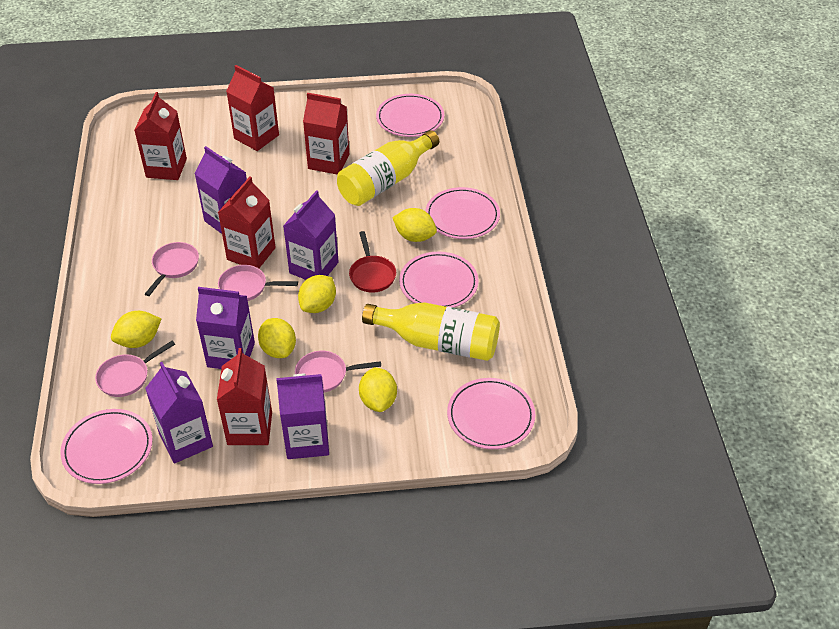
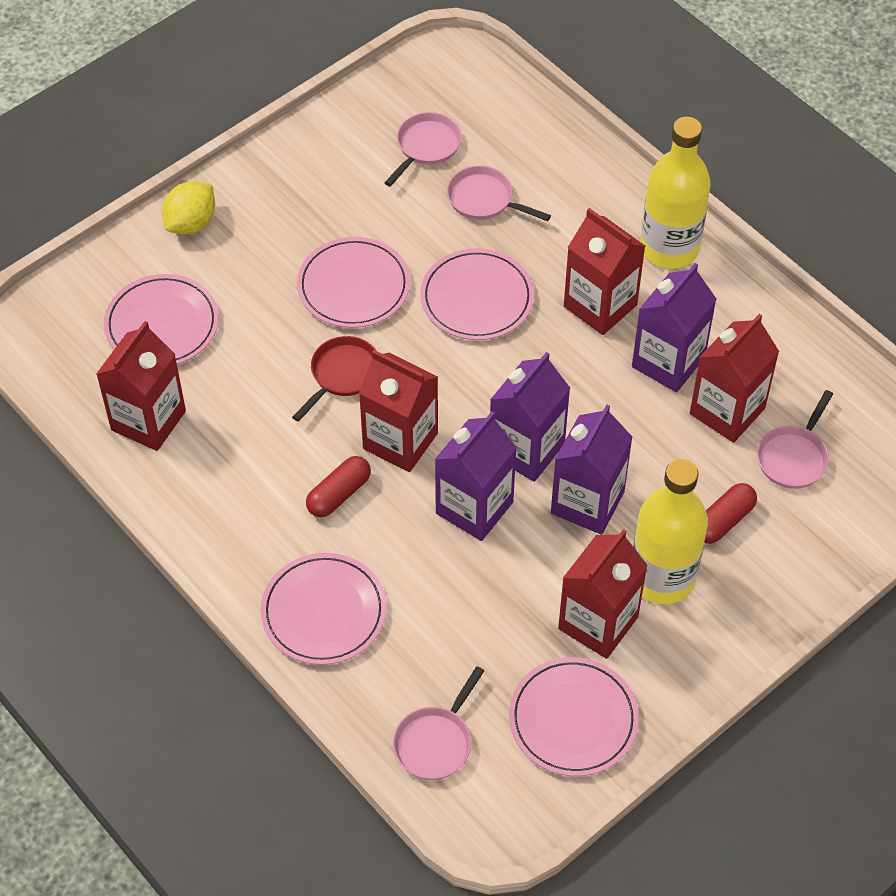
purple carton: [145,362,213,464] [194,146,247,234] [196,287,255,369] [276,374,329,459] [283,190,339,280] = 5 -> [434,412,517,541] [490,352,570,482] [551,404,632,535] [632,263,716,392] = 4
red capsule: none = 0 -> [306,456,371,517] [705,483,757,544] = 2
yellow lemon: [111,311,161,348] [258,318,296,358] [298,275,336,313] [359,367,397,412] [392,208,437,242] = 5 -> [162,181,215,234] = 1

